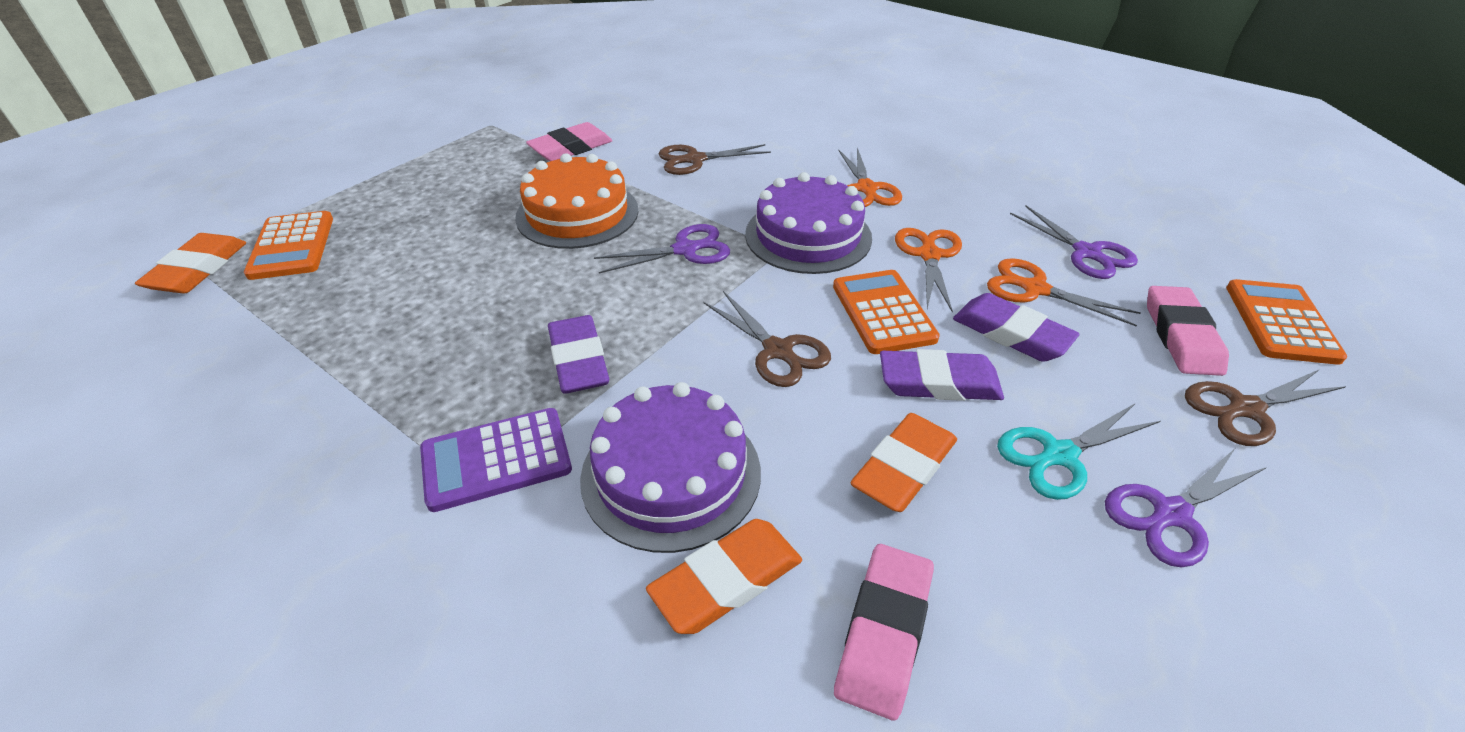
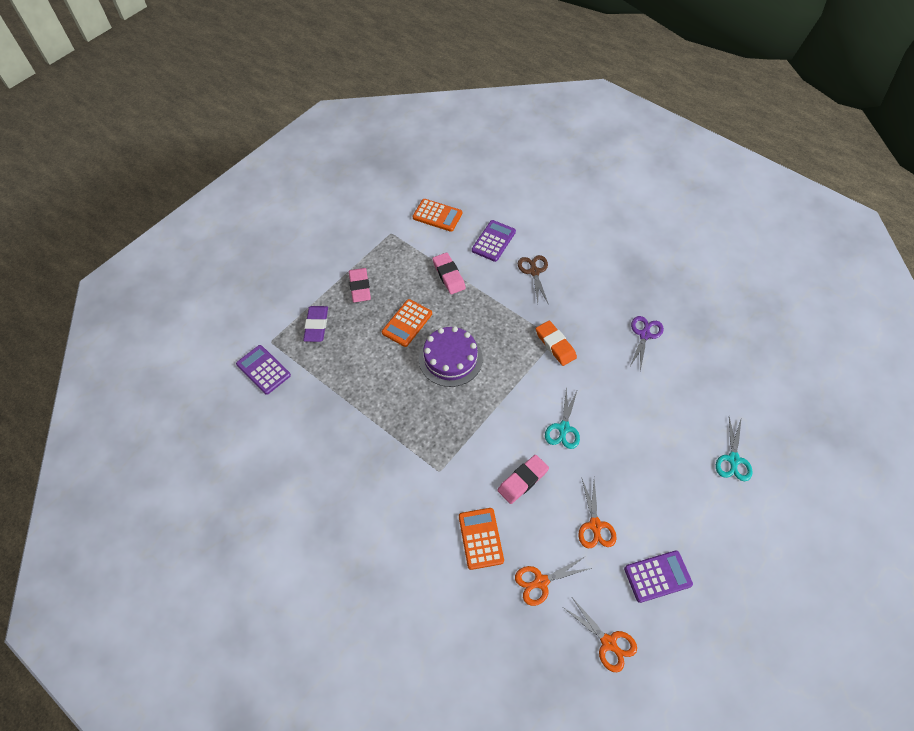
brown scissors: [658,144,771,175] [703,291,831,387] [1185,370,1346,446] = 3 -> [518,255,548,303] = 1
orange cake: [515,153,639,249] = 1 -> none = 0
orange eraser: [135,233,246,293] [646,519,802,634] [850,413,957,512] = 3 -> [536,320,577,366] = 1
purple cake: [580,382,761,553] [745,172,872,274] = 2 -> [419,326,483,387] = 1
purple calculator: [420,408,572,512] = 1 -> [236,345,291,395] [472,220,516,262] [624,551,693,603] = 3
purple eraser: [548,315,609,394] [880,349,1004,401] [953,293,1079,362] = 3 -> [303,306,328,342] = 1
purple scissors: [594,224,730,274] [1010,205,1138,279] [1105,449,1267,567] = 3 -> [630,316,664,371] = 1
turquoise scissors: [997,403,1160,500] = 1 -> [545,387,580,449] [716,417,753,481] = 2

